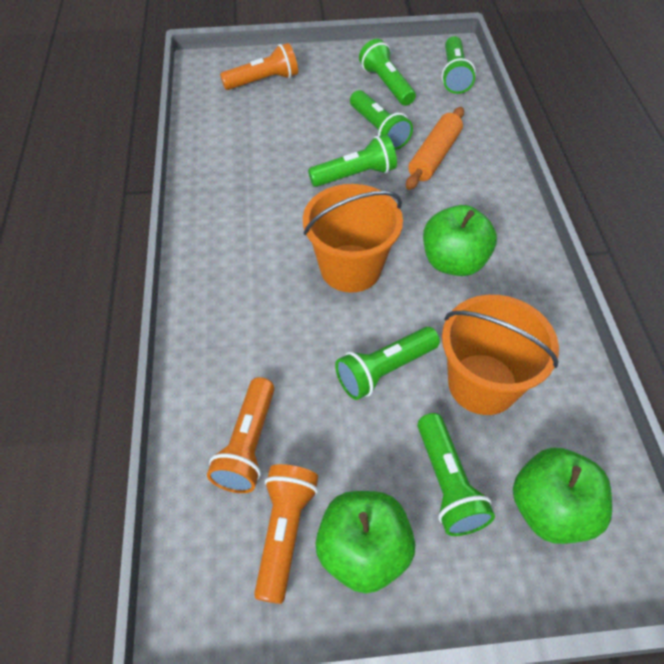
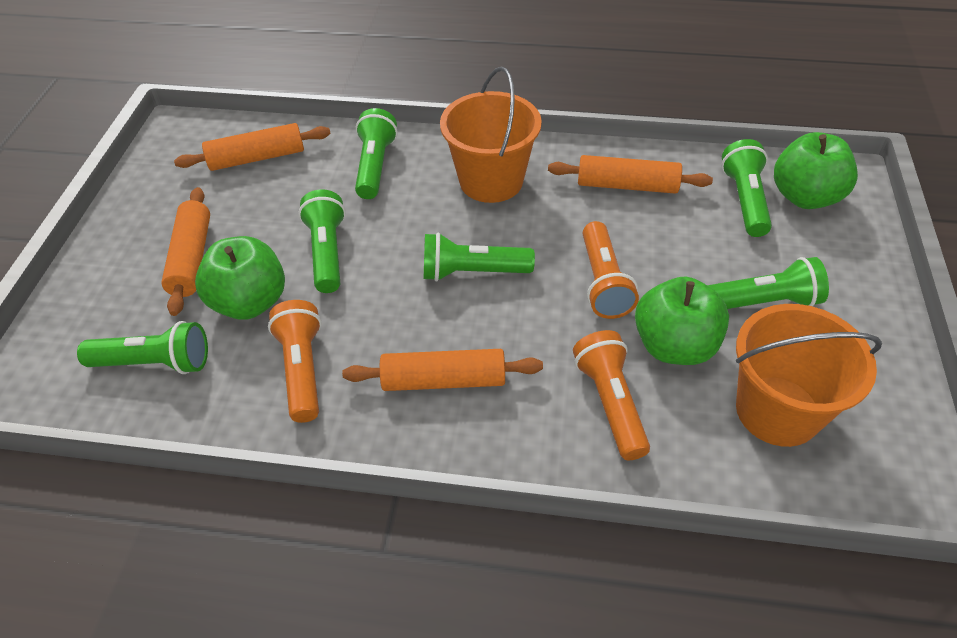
orange rolling pin: [406,107,464,190] = 1 -> [161,187,210,316] [174,123,331,171] [342,349,543,391] [548,155,713,194] = 4

